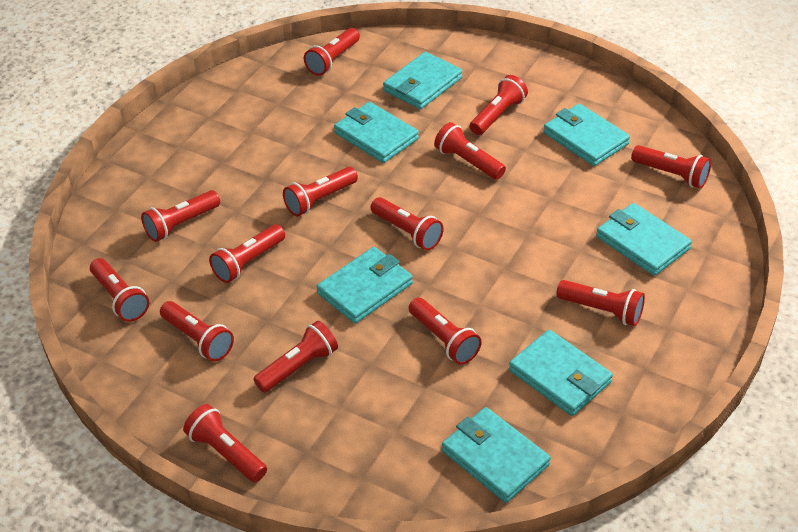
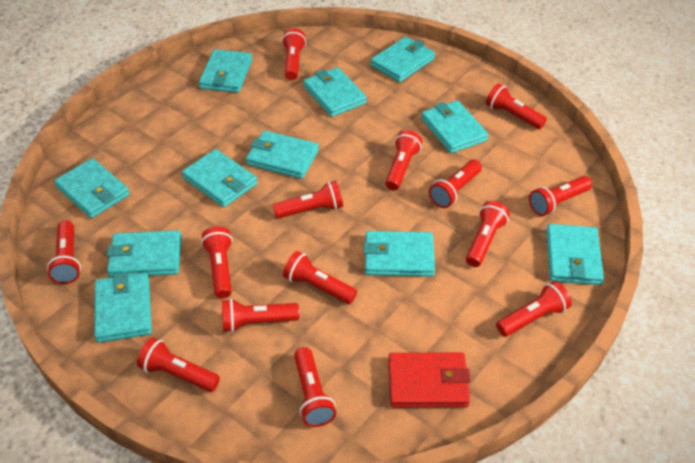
red wallet: none = 0 -> [388,352,471,408] = 1
turquoise wallet: [316,247,413,323] [334,102,419,163] [383,52,462,109] [442,407,551,503] [509,330,613,416] [544,103,630,166] [596,203,692,276] = 7 -> [54,158,130,218] [94,272,152,343] [107,230,182,277] [182,149,258,208] [199,49,252,93] [246,130,319,179] [303,67,367,117] [363,231,435,277] [370,37,435,82] [421,100,489,153] [546,224,604,285] = 11

